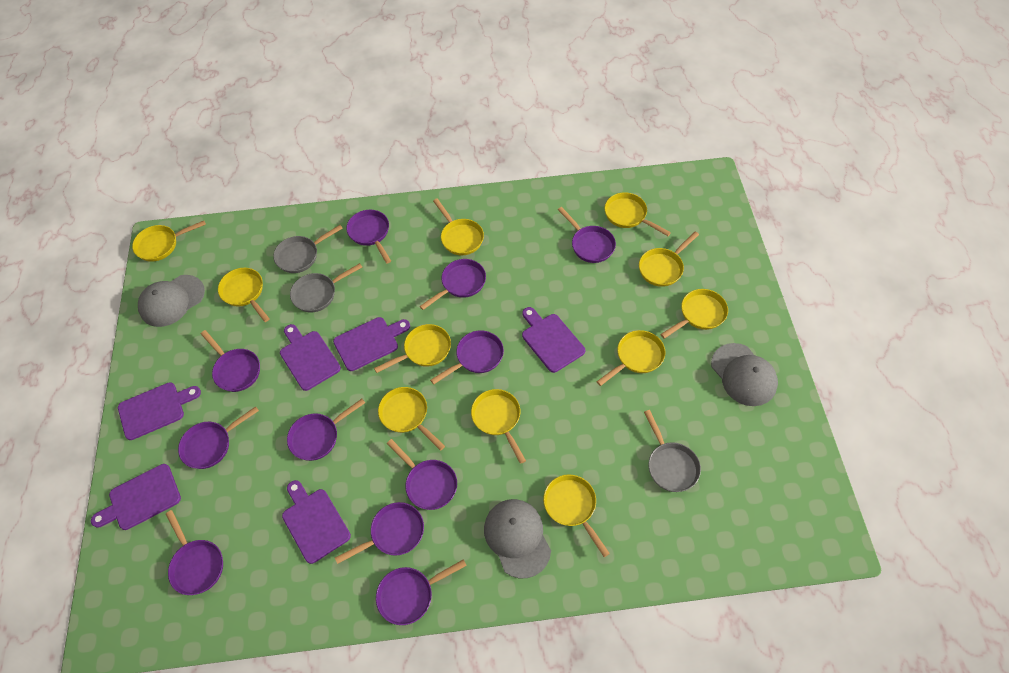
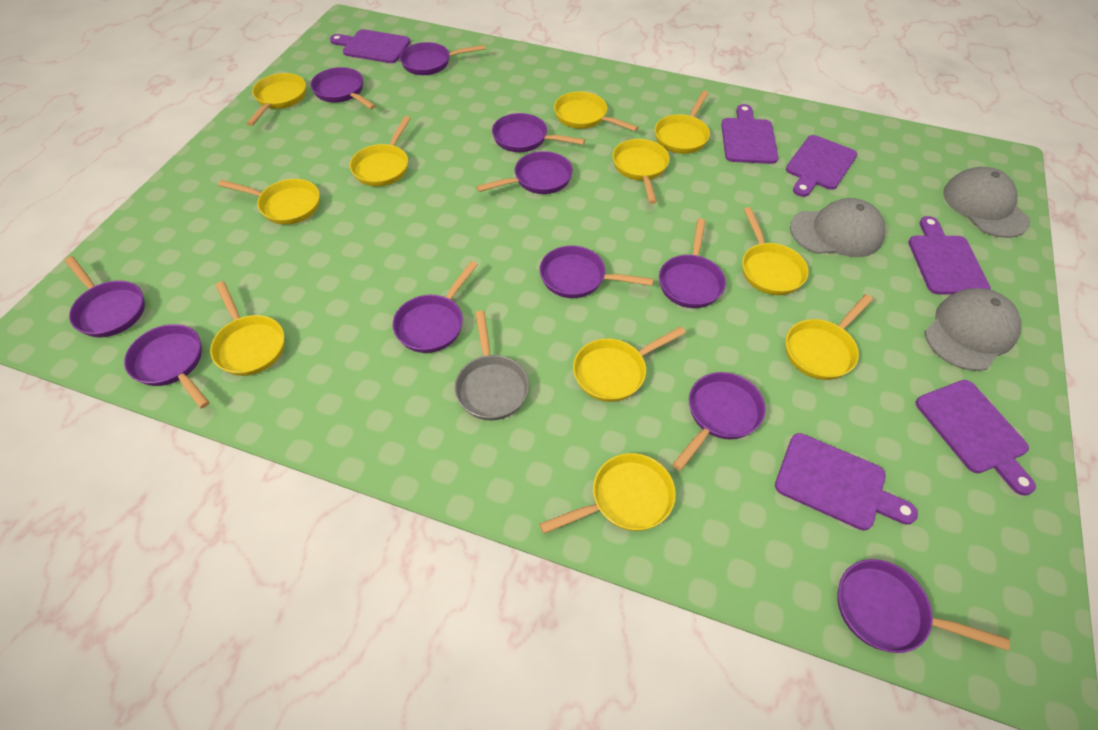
grey pan: [273,225,343,273] [290,263,362,312] [644,410,701,492] = 3 -> [454,311,529,421] = 1

